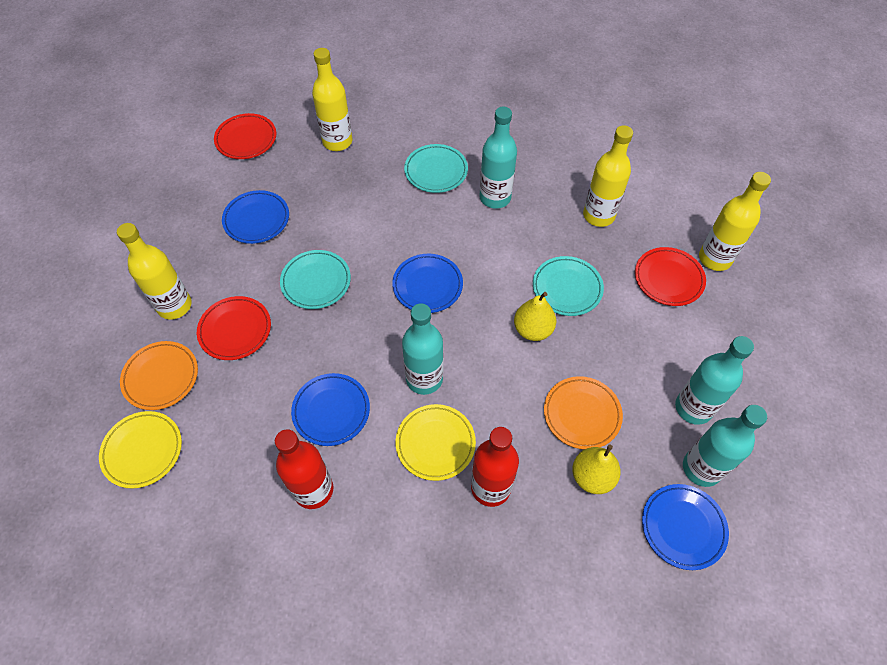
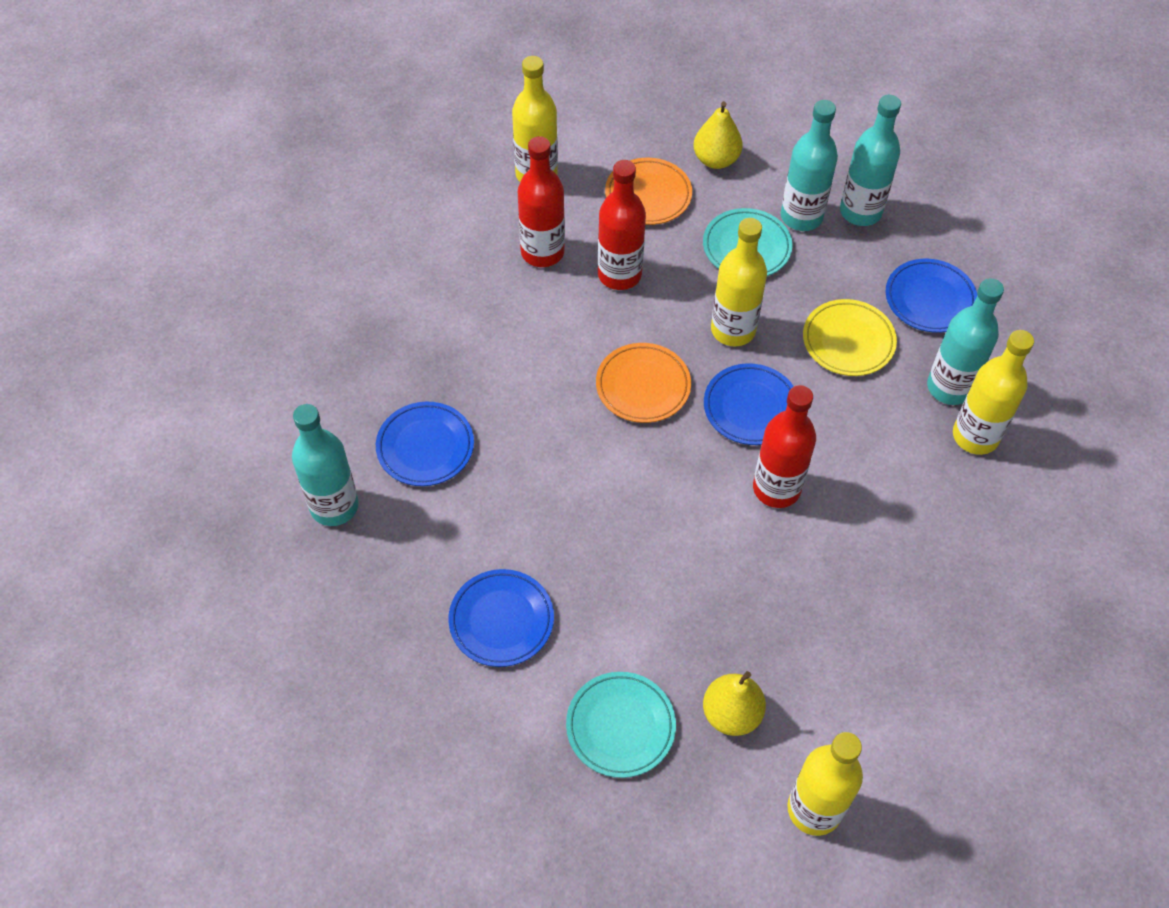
red bottle: [275,429,333,509] [471,427,519,507] = 2 -> [518,136,565,267] [598,160,646,290] [753,385,816,508] = 3
red plate: [197,296,271,360] [214,113,276,159] [635,247,706,306] = 3 -> none = 0
turquoise plate: [280,250,351,309] [404,144,468,193] [533,256,604,316] = 3 -> [566,672,676,778] [703,208,793,276] = 2
yellow plate: [99,411,182,489] [396,404,476,481] = 2 -> [803,299,897,376] = 1

